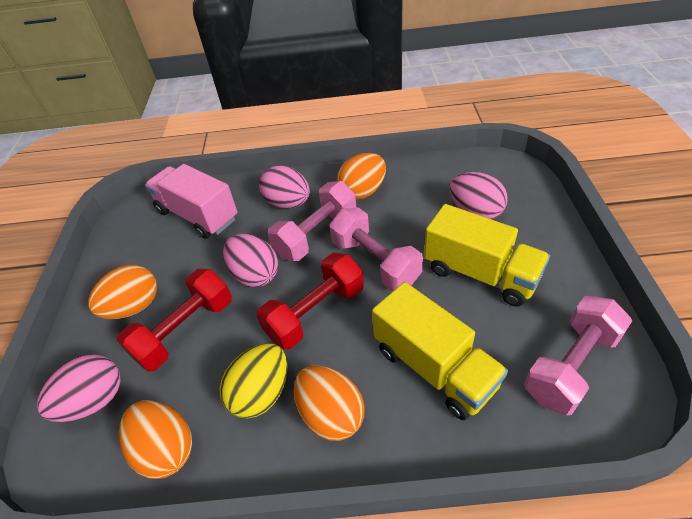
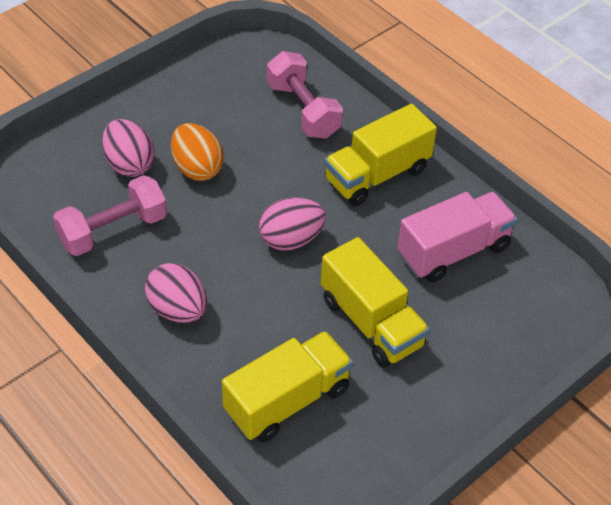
orange egg: [88,265,157,319] [119,400,192,479] [294,366,365,441] [337,153,386,200] = 4 -> [171,123,224,181] = 1
pink dumbbell: [268,181,357,261] [329,208,423,291] [524,296,632,416] = 3 -> [53,175,167,256] [267,51,343,139] = 2
pink egg: [37,354,121,422] [223,234,278,287] [259,165,310,209] [450,172,508,219] = 4 -> [102,119,155,177] [145,263,207,323] [259,197,326,251] = 3
red dumbbell: [117,269,232,372] [257,253,364,349] = 2 -> none = 0
yellow egg: [219,343,287,418] = 1 -> none = 0
yellow truck: [372,282,508,420] [424,204,550,307] = 2 -> [222,331,353,442] [321,237,430,367] [324,104,437,206] = 3

